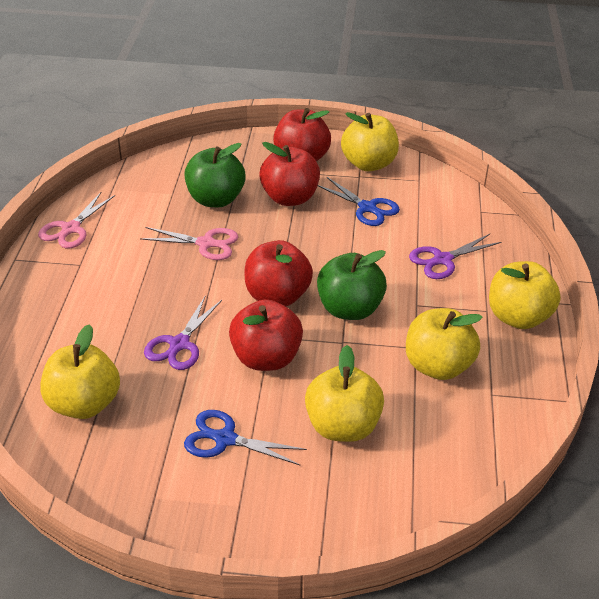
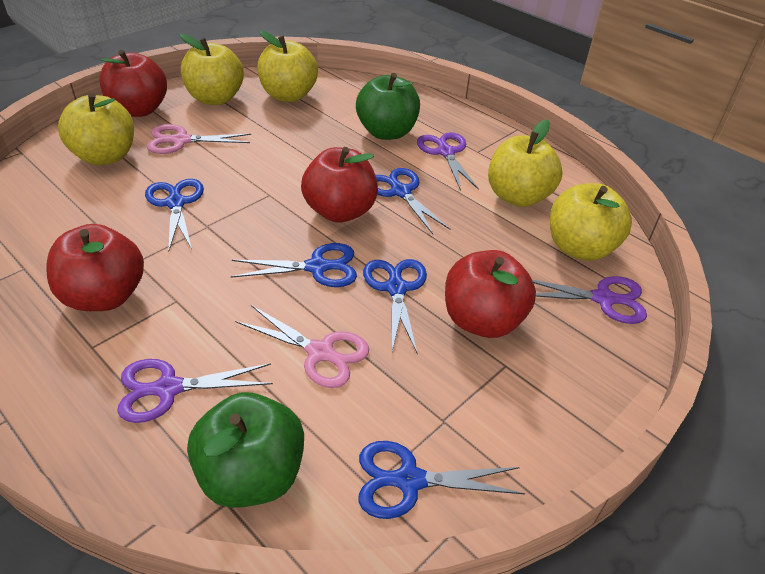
blue scissors: [184,410,307,465] [318,177,400,226] = 2 -> [145,179,204,252] [230,243,357,287] [358,441,525,519] [363,259,427,353] [375,168,451,234] = 5
purple scissors: [144,296,222,370] [409,234,501,279] = 2 -> [117,359,273,423] [417,132,479,191] [532,276,647,324] = 3

